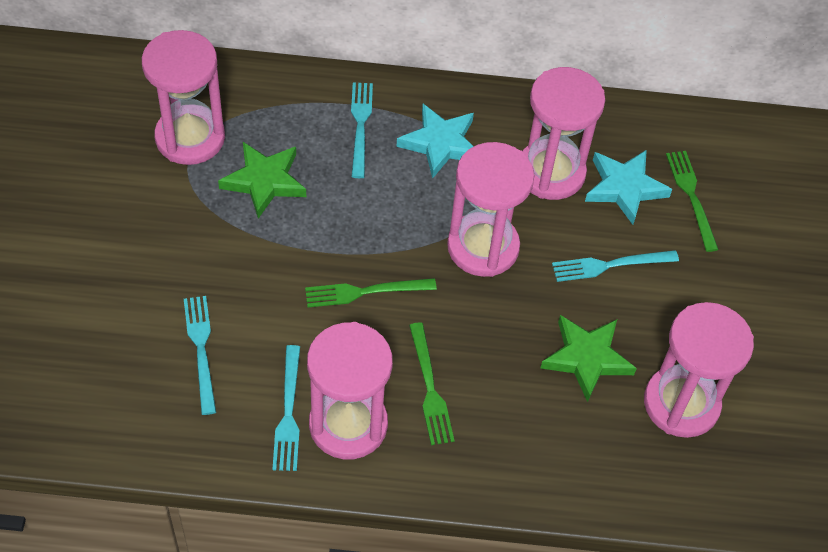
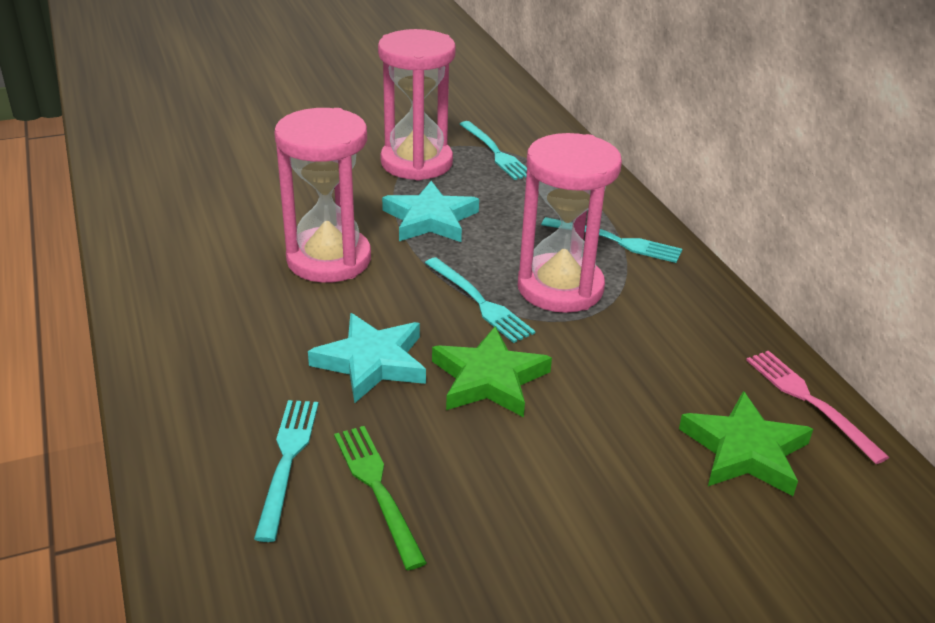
green fork: [305,278,437,307] [409,322,455,445] [666,151,719,252] = 3 -> [334,426,427,570] = 1
pink fork: none = 0 -> [746,351,889,464] = 1
pink hourglass: [142,30,225,165] [307,322,393,459] [447,142,534,277] [523,67,605,200] [644,302,754,438] = 5 -> [274,108,371,283] [378,29,456,181] [518,133,622,313] = 3

